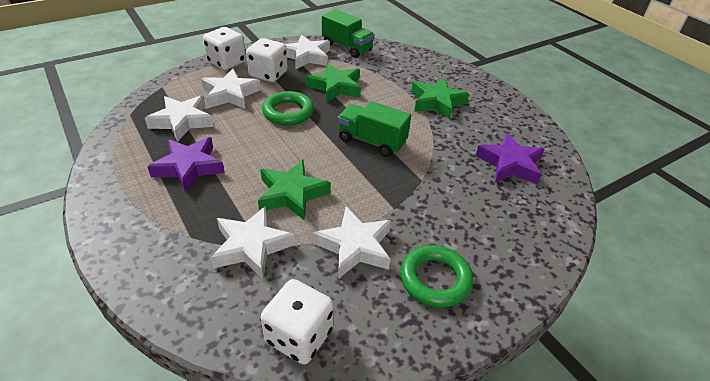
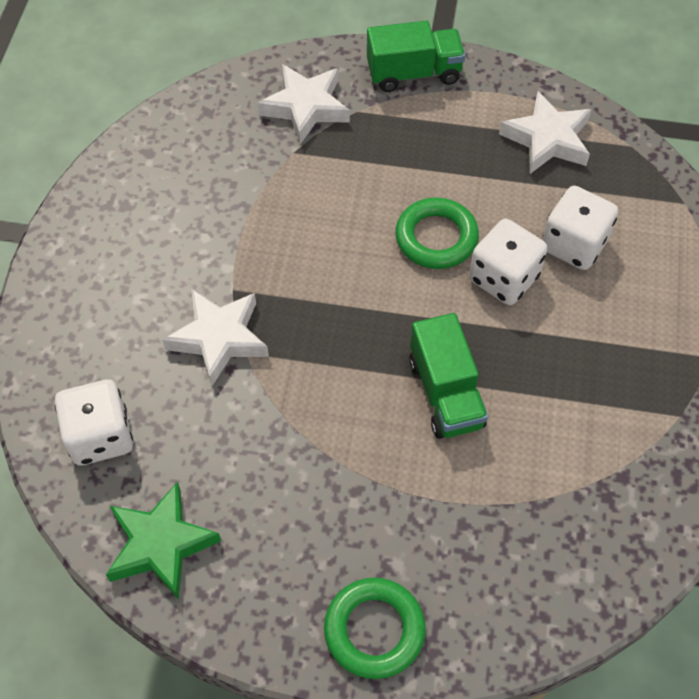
green star: [258,160,331,220] [306,63,361,103] [411,78,469,119] = 3 -> [106,482,221,600] = 1
purple star: [147,137,225,193] [476,133,544,185] = 2 -> none = 0
white star: [145,95,214,142] [201,69,261,109] [211,206,295,279] [285,35,330,69] [313,206,391,279] = 5 -> [163,289,269,386] [258,64,350,144] [499,91,592,174] = 3

